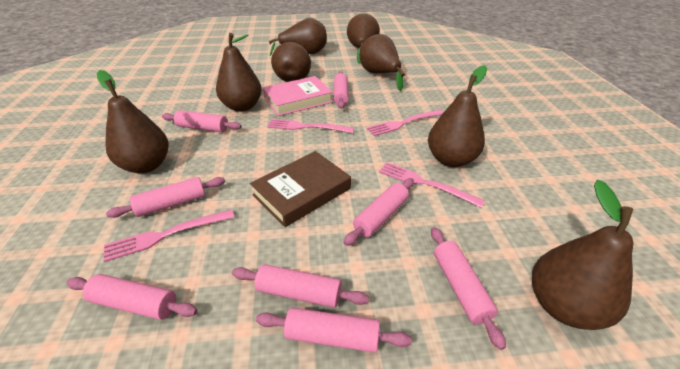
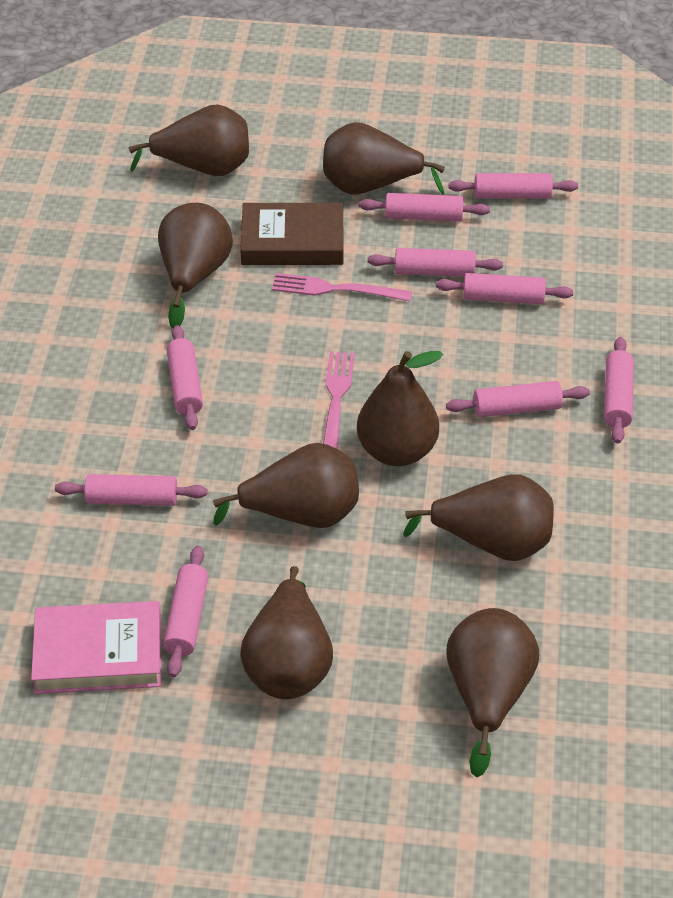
pink fork: [103,209,234,262] [267,119,354,133] [367,110,444,136] [379,162,485,208] = 4 -> [272,273,412,301] [323,351,355,449] = 2
pink rolling pin: [67,274,197,320] [106,177,225,218] [162,110,241,132] [232,264,369,308] [256,307,412,353] [334,72,349,109] [344,178,414,246] [431,227,506,350] = 8 -> [55,474,207,506] [163,545,208,677] [167,325,203,430] [359,193,490,221] [368,248,503,277] [436,273,573,304] [446,381,590,417] [449,173,578,199] [604,337,634,444] = 9

